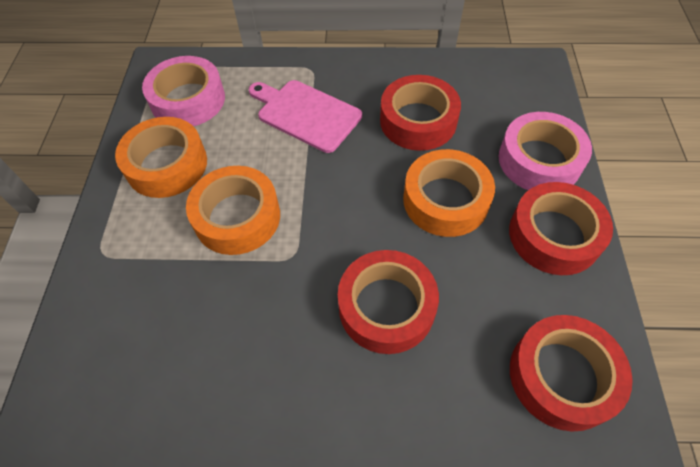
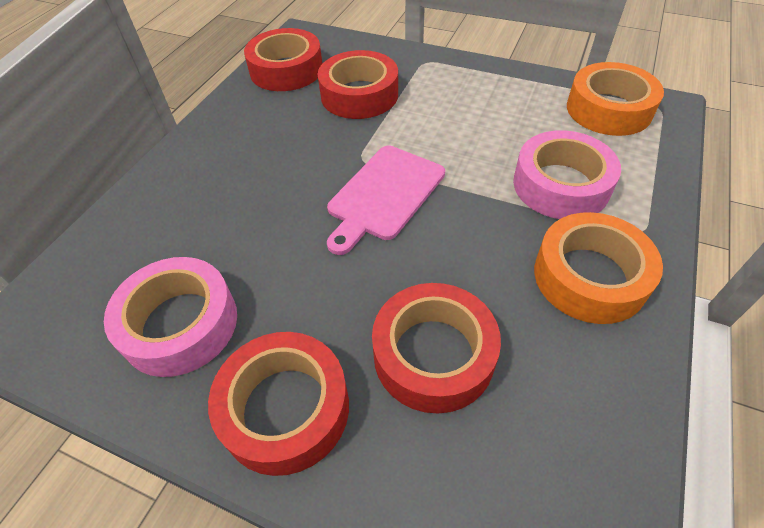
orange tape: [115,117,207,198] [186,166,280,255] [403,149,495,237] = 3 -> [534,212,663,324] [567,62,664,136] = 2

